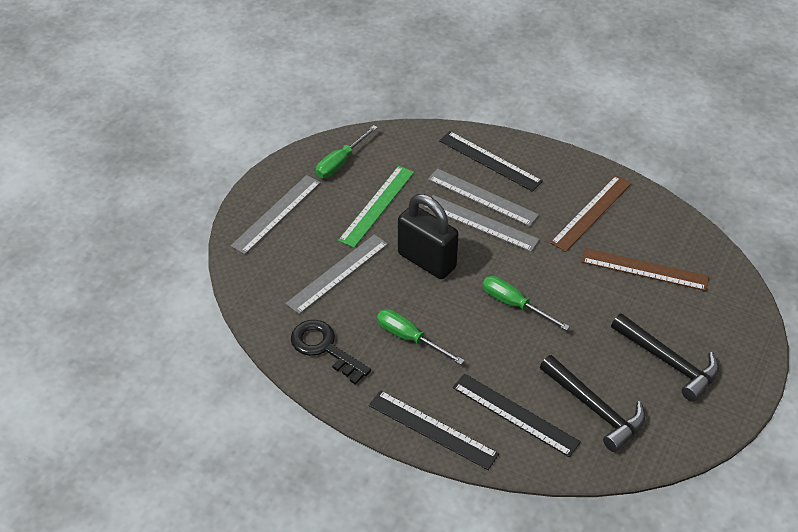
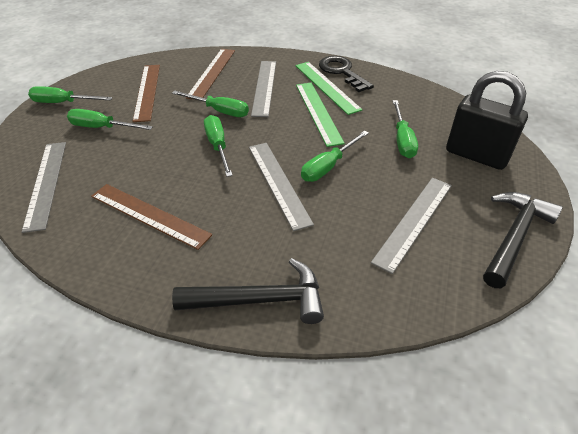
black ruler: [369,390,499,470] [439,131,543,192] [453,373,581,457] = 3 -> none = 0
brown ruler: [550,175,631,252] [581,248,709,291] = 2 -> [91,184,212,250] [133,65,160,122] [186,49,235,100] = 3
green ruler: [338,166,414,248] = 1 -> [295,62,362,115] [296,83,345,147] = 2
green screwdriver: [316,125,378,178] [377,309,465,365] [483,276,570,331] = 3 -> [28,86,112,103] [67,109,153,130] [172,90,249,117] [204,115,233,177] [301,131,369,182] [393,100,418,158] = 6

